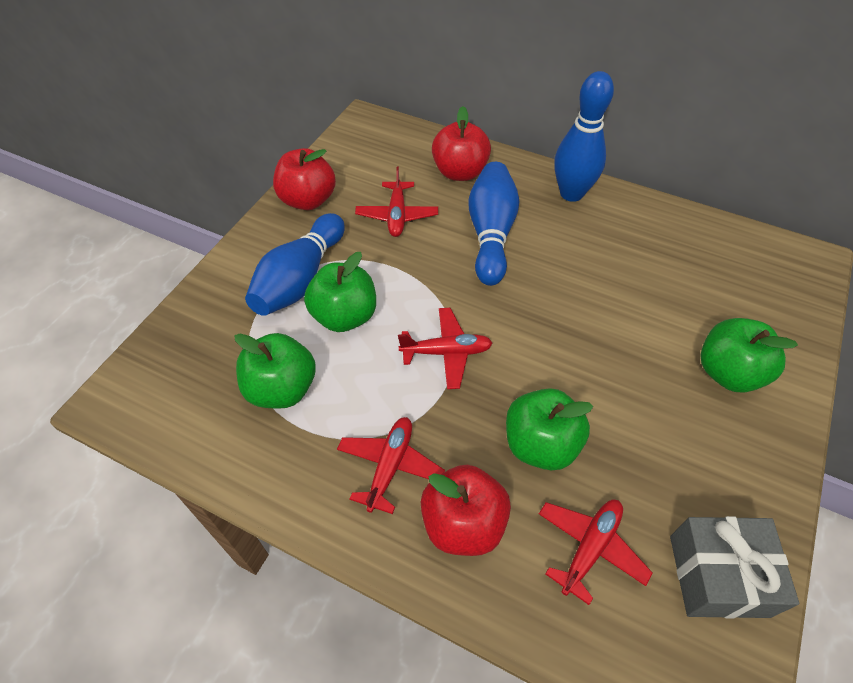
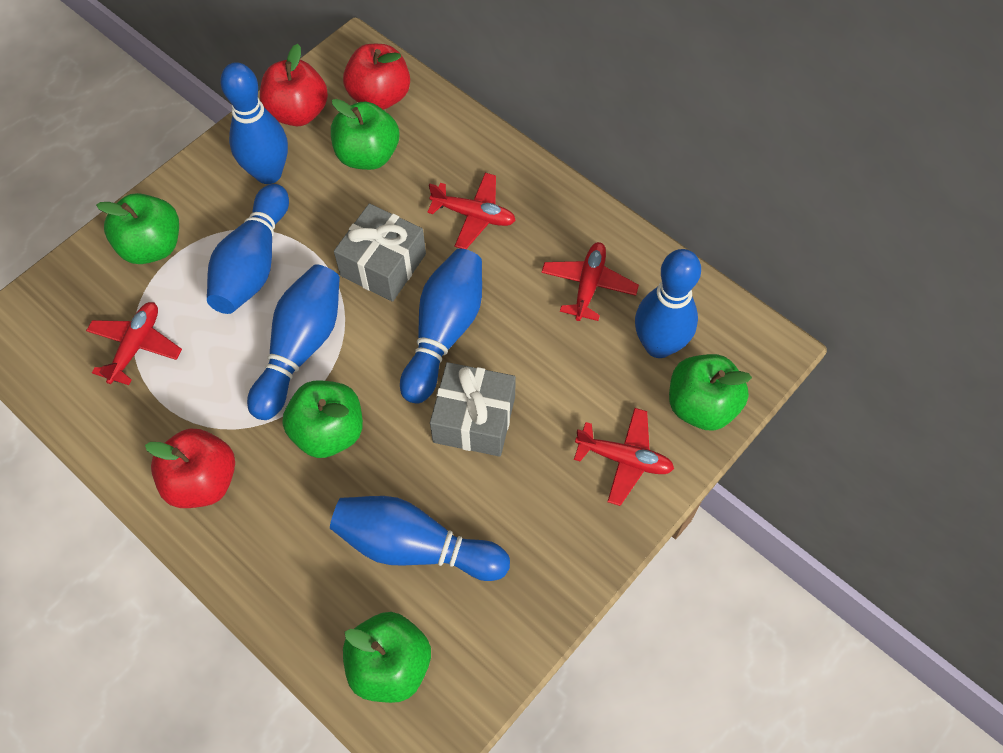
blue bowling pin: [245,213,345,316] [468,162,519,286] [554,71,614,202] = 3 -> [207,184,289,314] [220,62,288,184] [247,264,340,420] [330,496,510,581] [400,249,482,404] [635,249,701,358] = 6
green apple: [234,333,316,409] [304,252,376,332] [506,388,593,470] [700,318,798,393] = 4 -> [96,193,179,264] [282,380,363,458] [331,99,399,170] [343,612,431,703] [669,354,752,431] = 5
grey gift: [670,516,799,619] = 1 -> [334,203,426,302] [430,362,516,457] = 2

